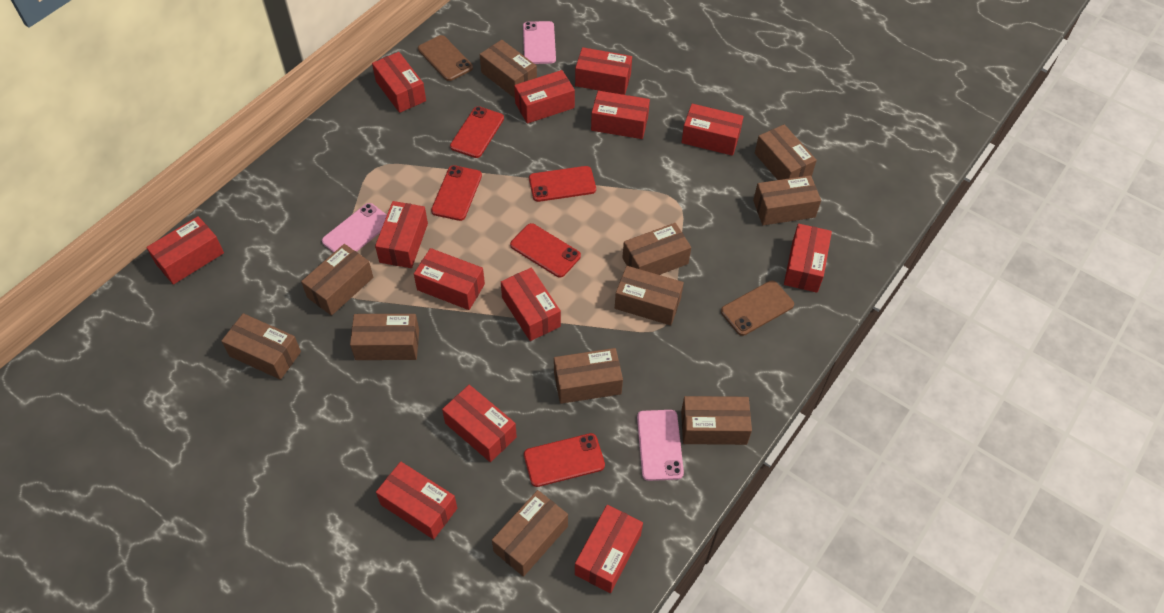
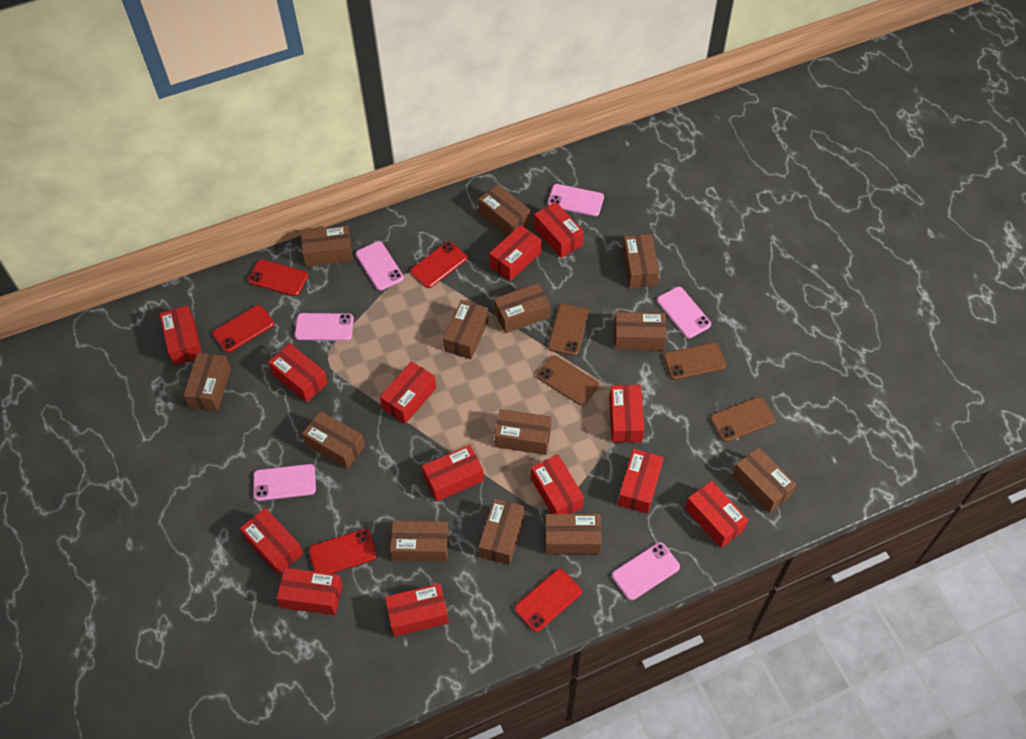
brown box: [221,313,301,380] [301,244,373,316] [350,314,419,360] [480,40,537,98] [492,490,568,577] [554,348,623,404] [615,266,684,325] [622,223,691,275] [681,396,752,445] [753,175,821,225] [755,124,817,180] = 11 -> [183,353,231,411] [301,225,353,267] [302,411,365,469] [390,521,449,562] [443,300,489,359] [478,498,525,565] [479,184,530,236] [494,283,550,333] [495,409,551,455] [545,514,601,554] [614,312,667,350] [623,234,659,288] [732,447,796,513] = 13
brown phone: [418,35,473,81] [721,280,794,336] = 2 -> [537,356,599,405] [548,304,589,356] [663,342,726,380] [710,397,775,442] = 4
pink phone: [322,203,387,253] [523,21,556,64] [637,410,684,481] = 3 -> [253,464,316,501] [295,313,354,341] [356,241,404,291] [548,184,604,216] [612,542,680,600] [657,287,711,338] = 6

